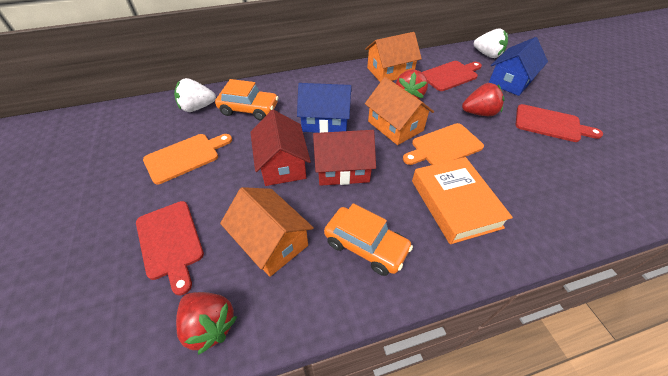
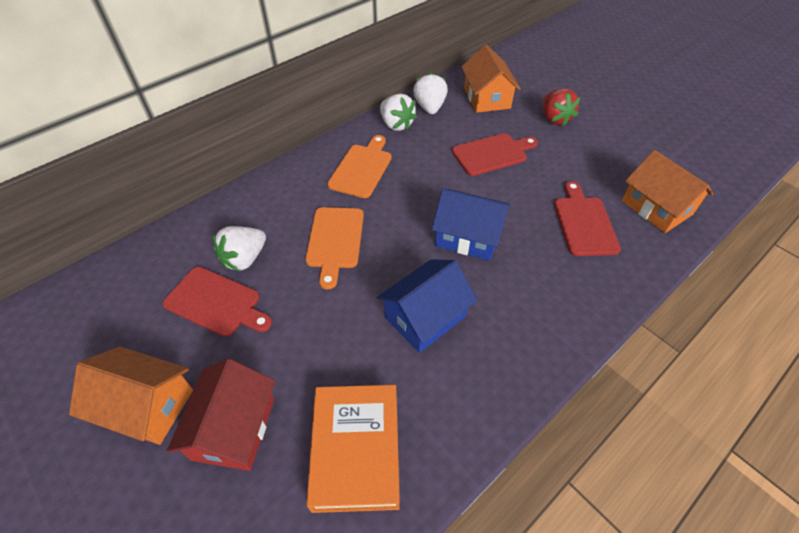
orange car: [215,79,278,121] [324,203,413,276] = 2 -> none = 0
red house: [250,110,311,186] [313,130,376,186] = 2 -> [167,359,276,471] = 1
red strawberry: [176,292,237,355] [396,70,428,99] [462,83,504,116] = 3 -> [543,88,580,126] = 1
white strawberry: [174,78,216,112] [474,29,508,58] = 2 -> [213,226,266,271] [380,94,417,131] [413,72,448,114] = 3

